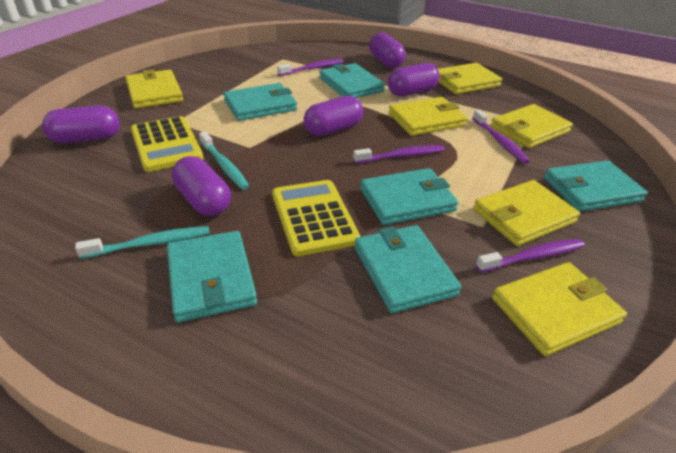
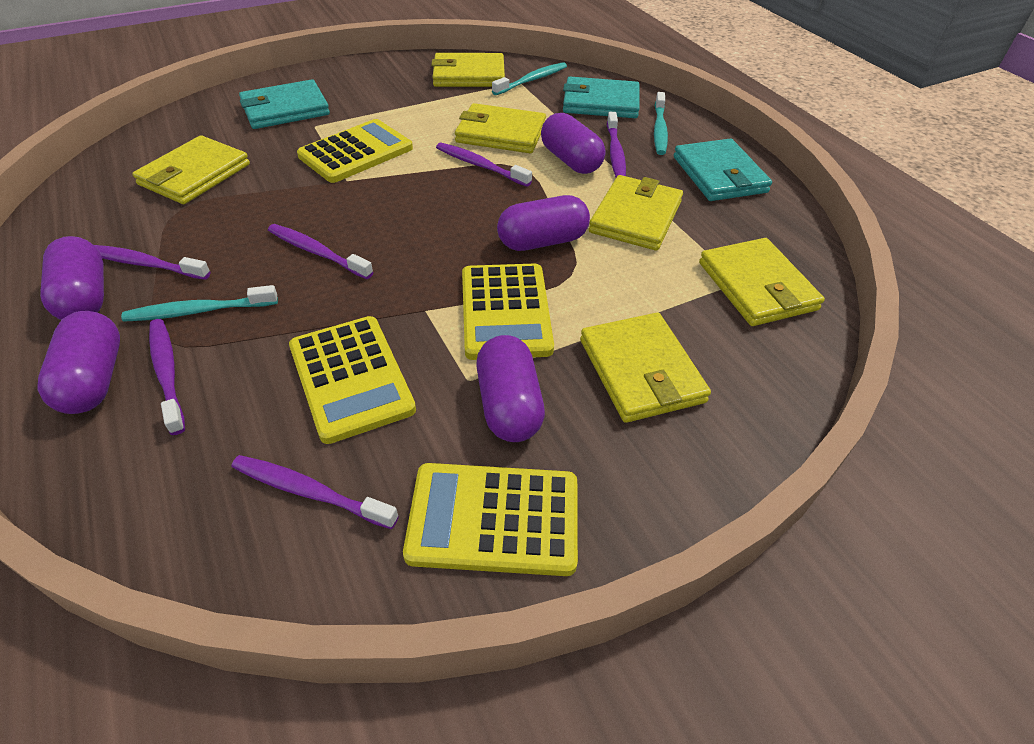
purple toothbrush: [277,58,343,76] [353,145,445,163] [472,110,530,164] [476,239,585,272] = 4 -> [94,245,210,280] [149,319,185,435] [232,455,399,529] [268,224,373,279] [436,143,532,187] [607,112,626,177] = 6
turquoise toothbrush: [75,226,210,259] [199,131,249,190] = 2 -> [121,285,278,322] [492,62,567,95] [654,92,668,155] = 3
turquoise wallet: [167,231,257,322] [223,83,297,121] [319,63,385,98] [354,225,461,313] [360,168,459,225] [544,161,648,212] = 6 -> [239,79,330,129] [563,77,640,118] [674,139,772,201] = 3
yellow calculator: [131,116,203,172] [272,180,361,256] = 2 -> [289,316,416,444] [297,119,413,183] [403,463,578,576] [462,263,554,360] = 4

